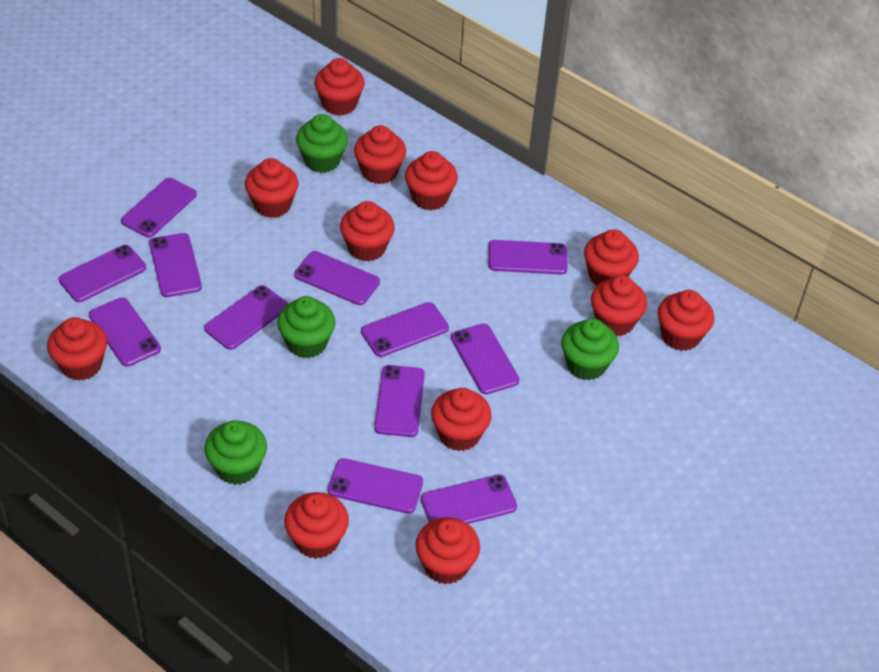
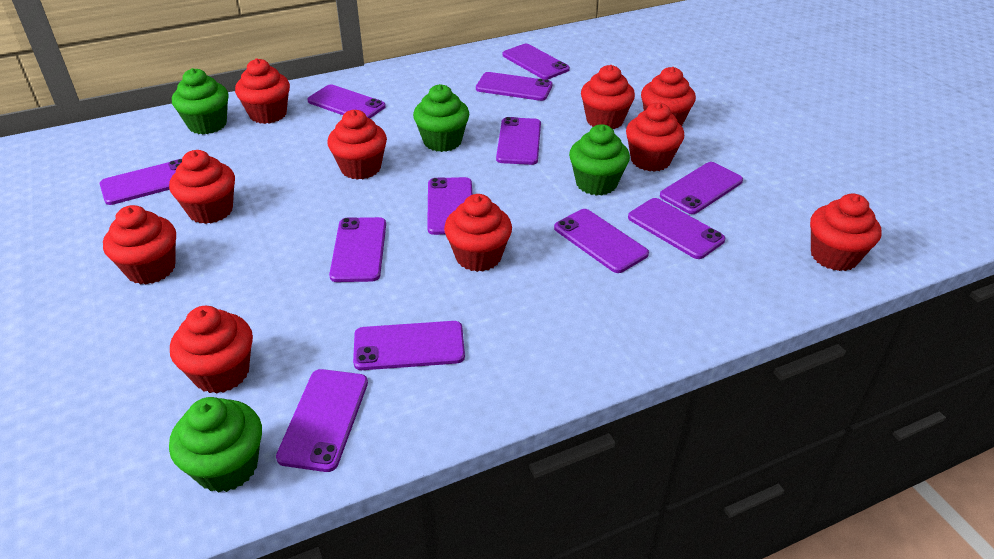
red cupcake: [47,317,107,381] [245,158,298,218] [284,492,349,559] [314,58,365,116] [340,201,395,261] [354,125,406,184] [405,151,458,210] [415,517,480,584] [431,388,492,451] [584,229,639,285] [591,275,647,336] [658,290,714,351] = 12 -> [103,205,176,284] [169,150,235,224] [170,306,253,394] [235,59,290,124] [327,110,387,180] [444,194,512,272] [581,65,635,129] [626,103,684,172] [641,67,696,126] [810,194,882,271] = 10

